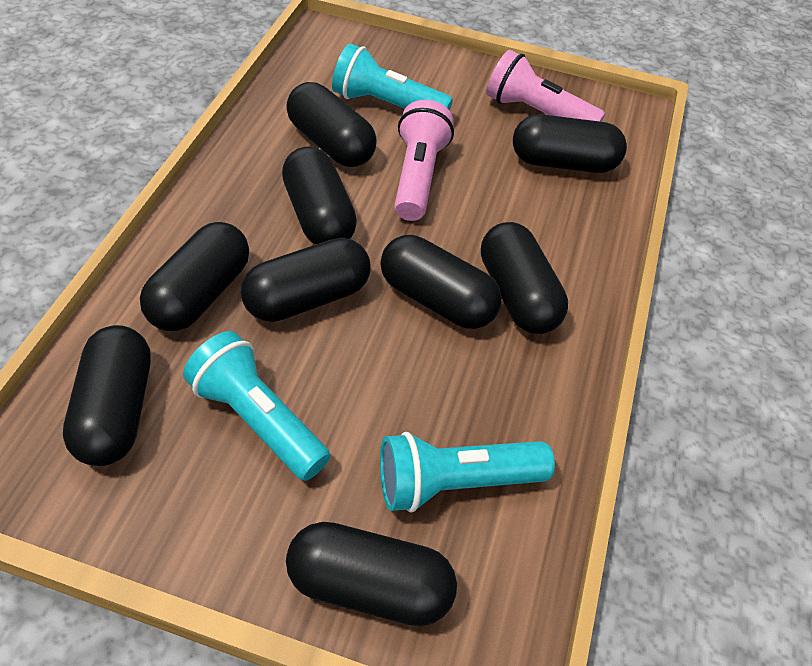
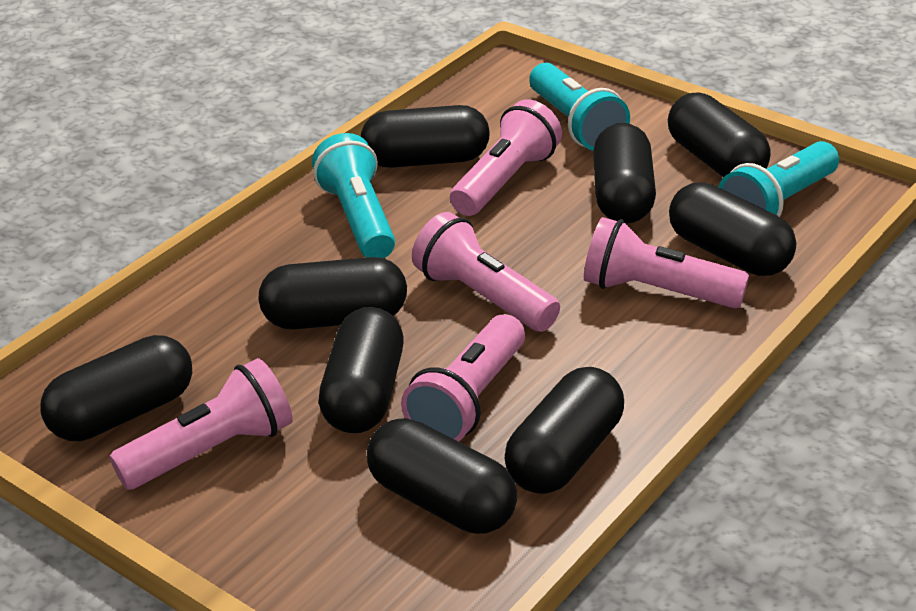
pink flashlight: [394,100,454,221] [486,50,605,122] = 2 -> [109,358,293,490] [401,314,525,442] [412,212,560,332] [450,99,562,216] [584,217,749,309] = 5

